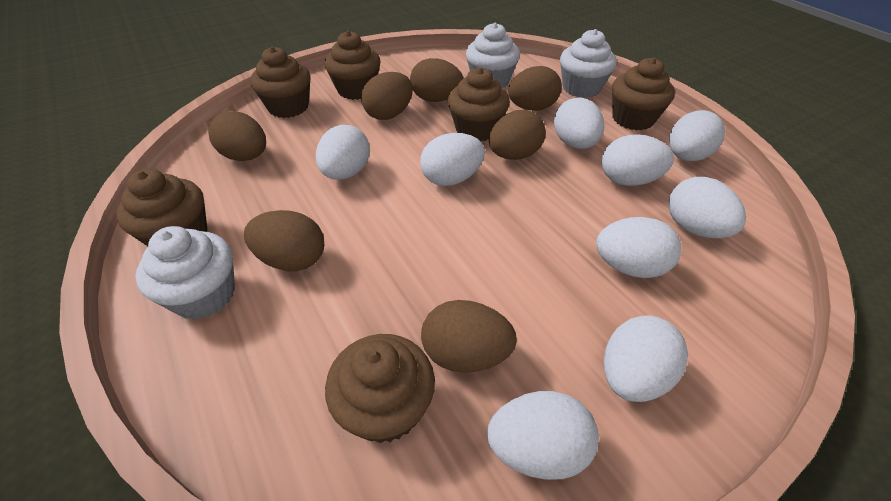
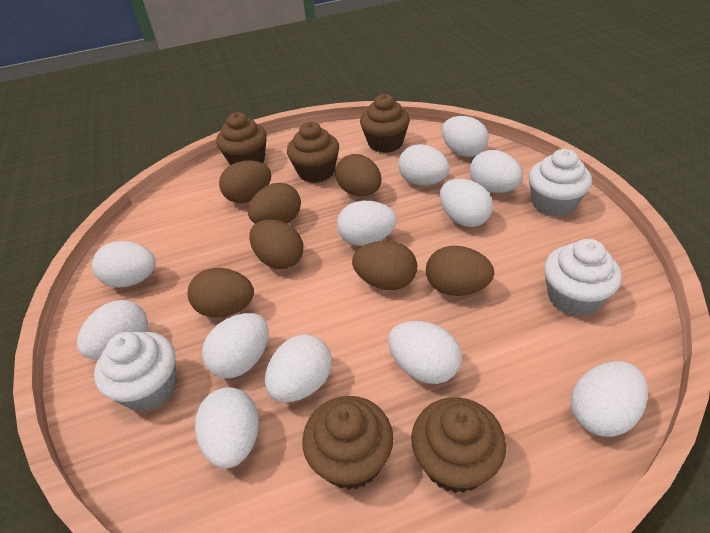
brown cupcake: [116,169,208,246] [250,47,311,118] [325,31,381,100] [325,334,435,443] [448,67,510,142] [612,57,675,131] = 6 -> [216,112,267,165] [287,122,339,183] [302,396,394,490] [360,94,410,153] [411,397,506,493] = 5
white egg: [316,125,370,180] [420,133,485,186] [487,391,599,480] [554,97,604,149] [596,217,681,278] [602,134,674,186] [604,316,688,402] [668,177,746,238] [669,110,725,161] = 9 -> [77,300,148,360] [92,241,156,288] [195,387,259,468] [202,313,269,378] [265,334,332,402] [337,201,397,246] [389,321,461,384] [398,144,450,186] [440,179,493,227] [442,116,489,157] [470,150,523,193] [571,361,648,437] = 12

